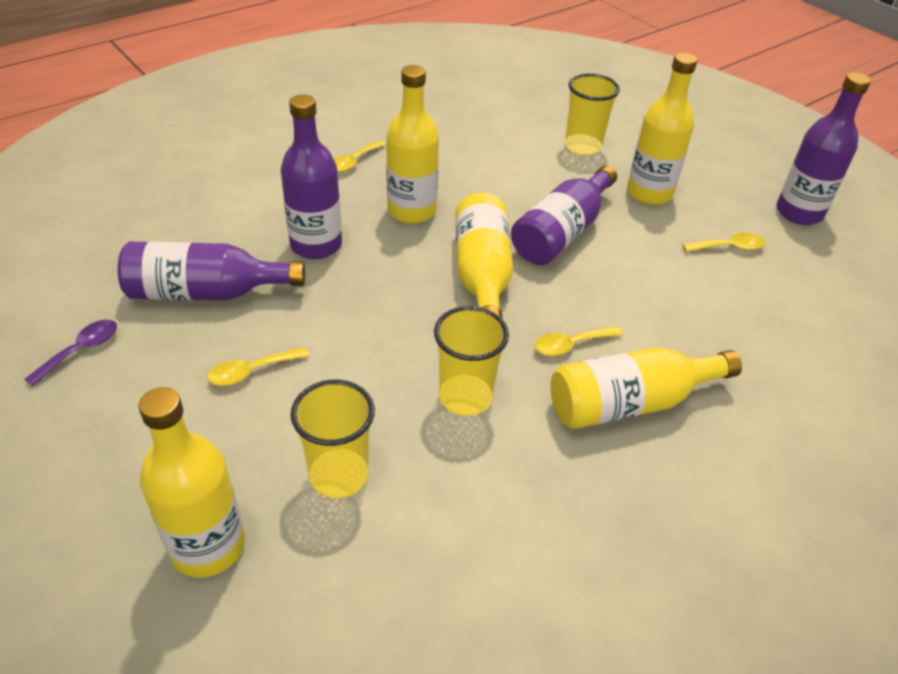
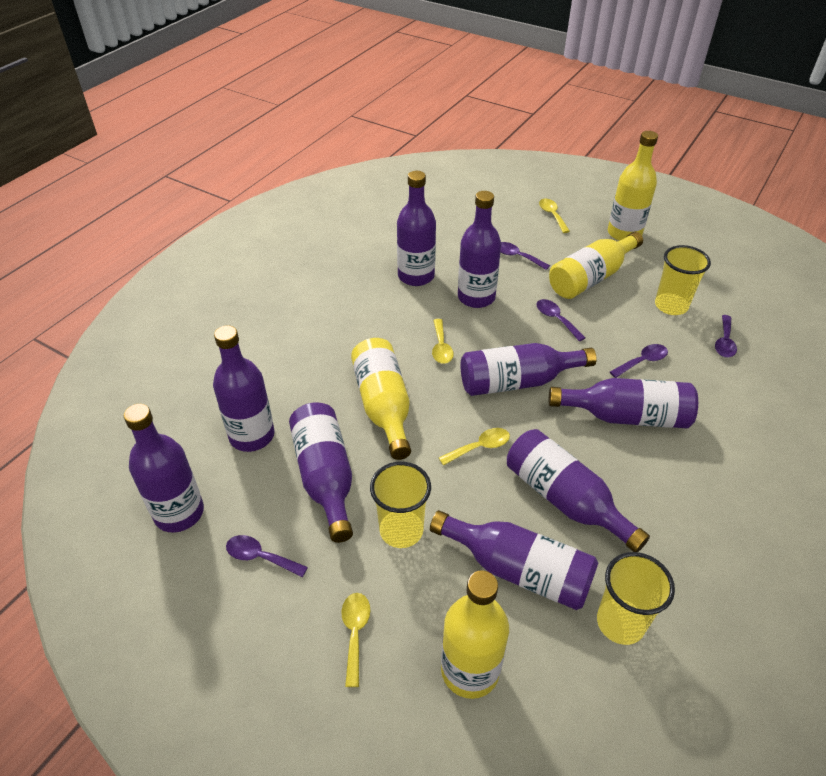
purple bottle: [118,242,305,300] [281,94,342,259] [511,165,617,265] [776,72,871,225] = 4 -> [124,404,204,532] [213,325,275,452] [289,402,353,543] [397,171,436,286] [430,510,598,610] [458,191,501,308] [461,343,597,396] [507,429,650,552] [549,378,698,428] = 9
purple spoon: [25,320,117,386] = 1 -> [226,535,308,577] [501,242,550,270] [537,299,586,341] [610,344,668,378] [715,315,737,357] = 5
yellow bottle: [139,387,245,578] [386,65,439,224] [455,193,513,319] [551,347,742,429] [627,53,697,205] = 5 -> [351,338,411,460] [441,570,509,699] [549,232,643,299] [608,131,658,241] = 4

